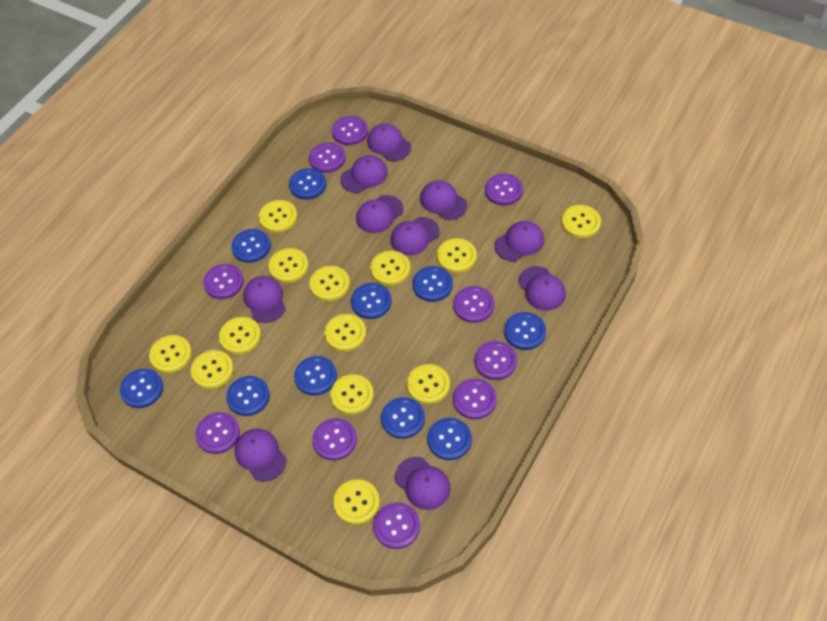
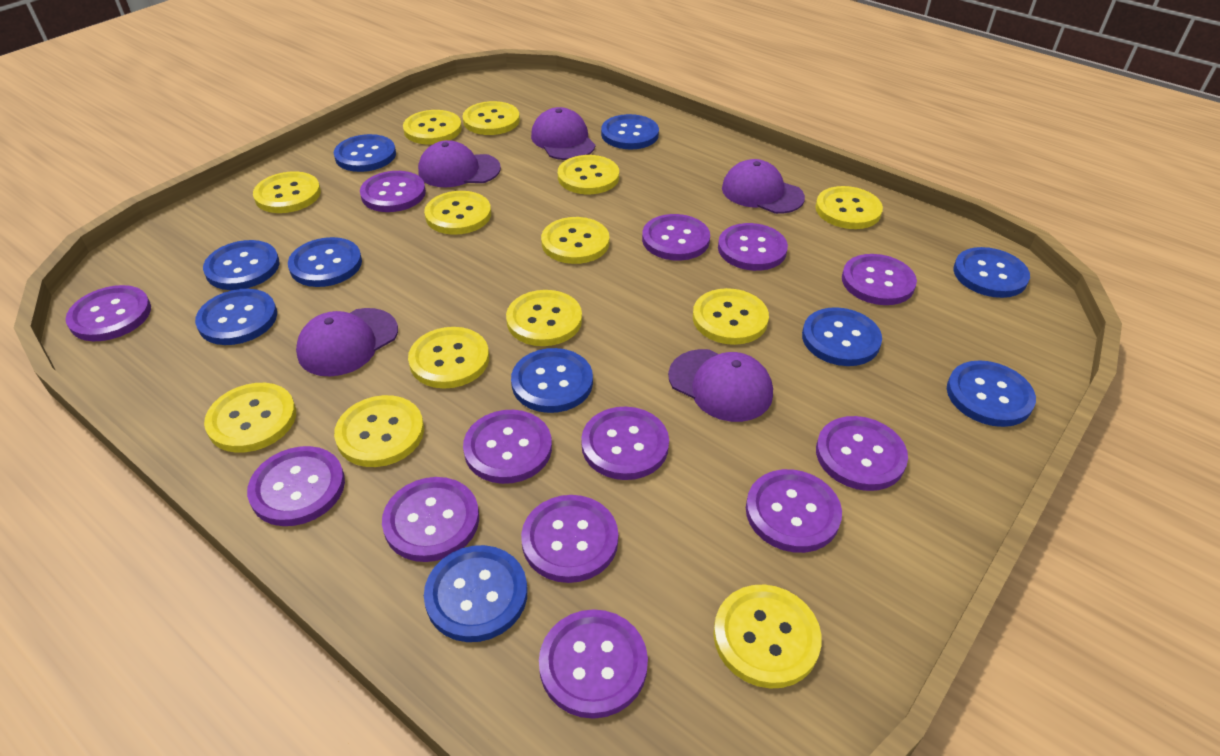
purple button: [195,412,240,454] [203,264,244,299] [309,142,346,173] [312,418,357,461] [332,116,368,145] [373,502,420,549] [453,286,495,323] [453,379,497,419] [475,341,517,380] [485,174,523,206] = 10 -> [65,285,151,341] [247,446,345,526] [360,171,426,212] [382,477,479,562] [463,410,552,484] [521,495,618,583] [539,609,648,719] [581,406,669,480] [642,214,710,261] [718,223,788,271] [746,469,842,553] [816,416,908,491] [842,254,917,305] = 13
purple cap: [235,429,287,481] [243,276,286,323] [340,155,388,193] [356,195,403,233] [367,123,411,161] [391,217,440,256] [395,457,451,510] [420,180,467,220] [494,221,544,261] [518,266,566,311] = 10 -> [296,308,398,376] [418,140,501,187] [531,107,595,160] [668,349,773,422] [722,159,805,214] = 5

